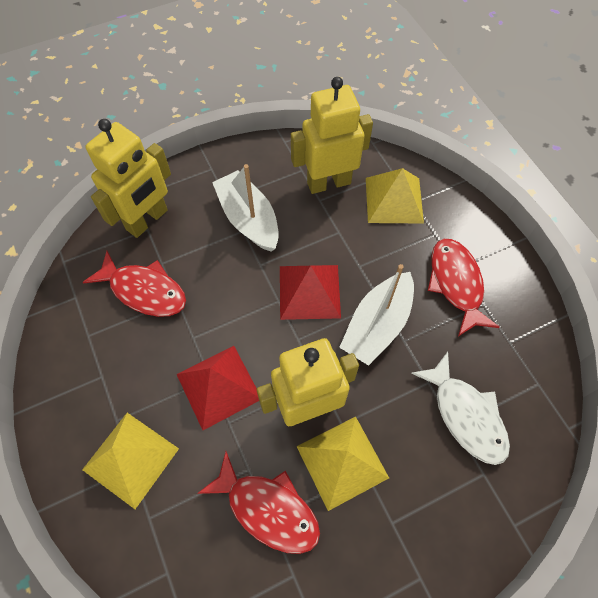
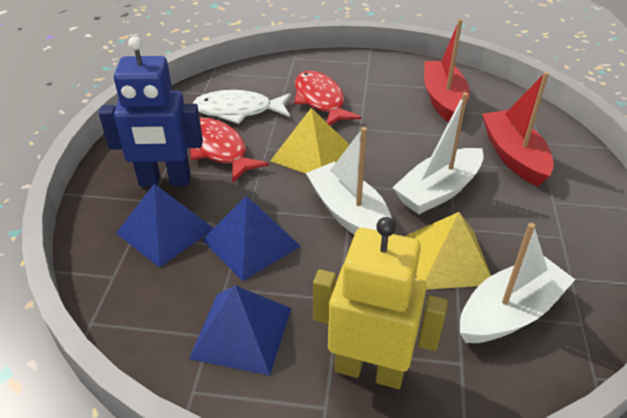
blue pyramid: none = 0 -> [116,184,214,268] [189,285,291,376] [203,195,301,281] = 3
blue robot: none = 0 -> [99,36,203,186] = 1
red boat: none = 0 -> [424,19,470,122] [482,72,554,186] = 2
red fish: [83,251,186,317] [197,451,320,554] [428,239,500,336] = 3 -> [190,118,269,183] [294,71,362,125] = 2
red pyramid: [176,346,259,430] [280,265,341,320] = 2 -> none = 0
white boat: [212,164,279,252] [339,264,414,366] = 2 -> [306,127,392,235] [392,92,484,214] [460,223,575,343] = 3
yellow pyramid: [82,413,179,509] [297,416,389,511] [366,168,424,224] = 3 -> [270,108,350,174] [406,212,491,290] = 2
yellow robot: [85,119,171,238] [257,338,359,426] [291,77,373,194] = 3 -> [313,217,448,389] = 1

